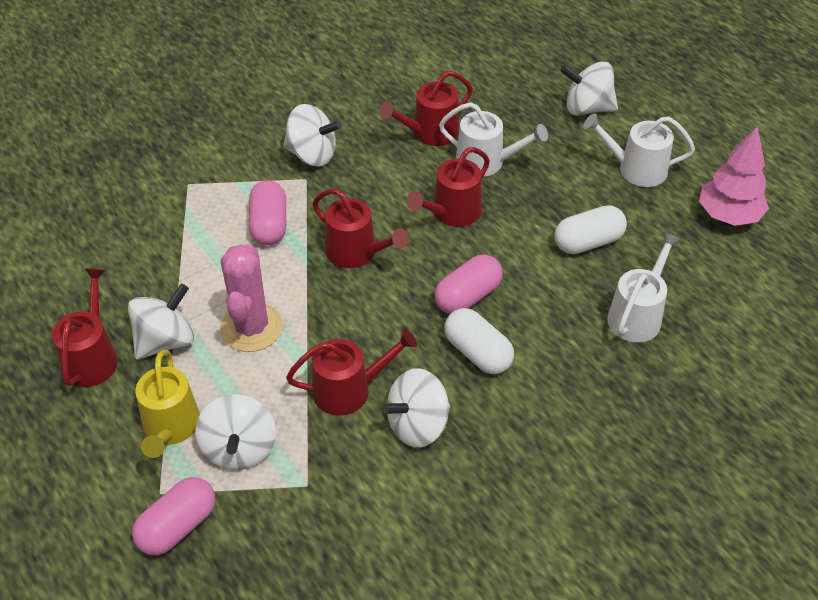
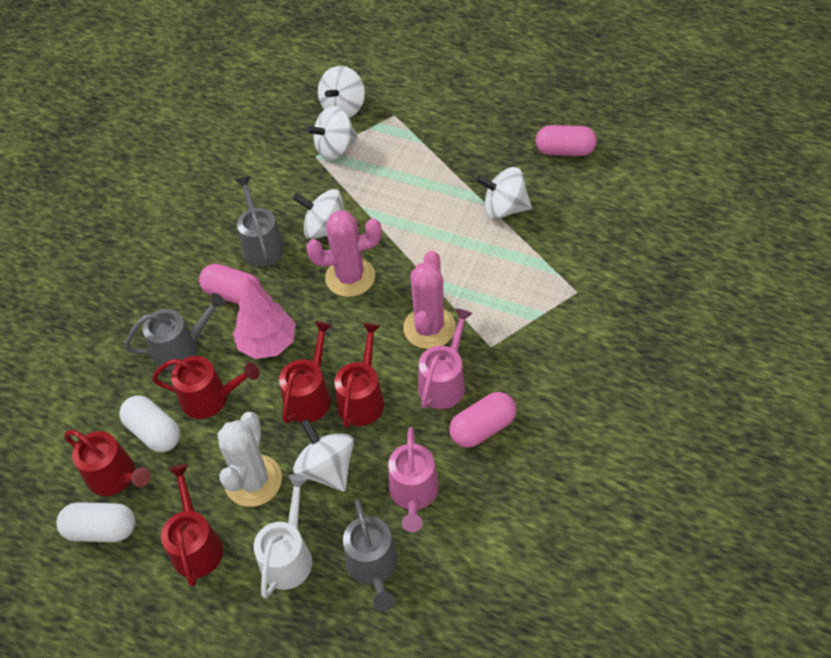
grey watering can: none = 0 -> [124,293,226,370] [235,176,285,266] [343,499,398,611] = 3
pink cactus: [220,244,283,352] = 1 -> [306,210,382,297] [403,251,456,349] = 2
pink watering can: none = 0 -> [388,427,439,532] [418,308,473,409] = 2
white cactus: none = 0 -> [217,412,282,507] = 1
white watering can: [439,102,548,177] [583,113,695,187] [607,232,682,342] = 3 -> [254,474,312,598] = 1
yellow watering can: [136,350,200,458] = 1 -> none = 0

